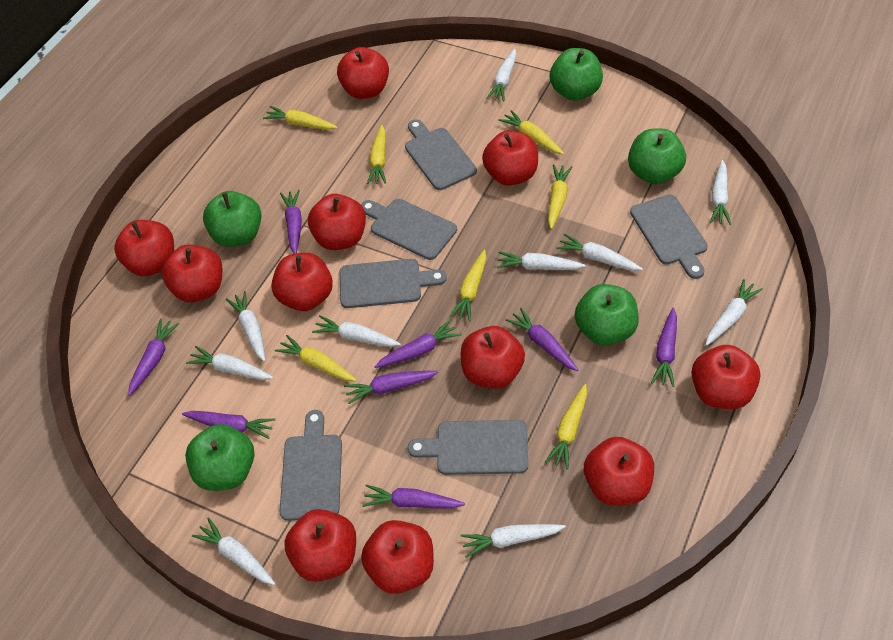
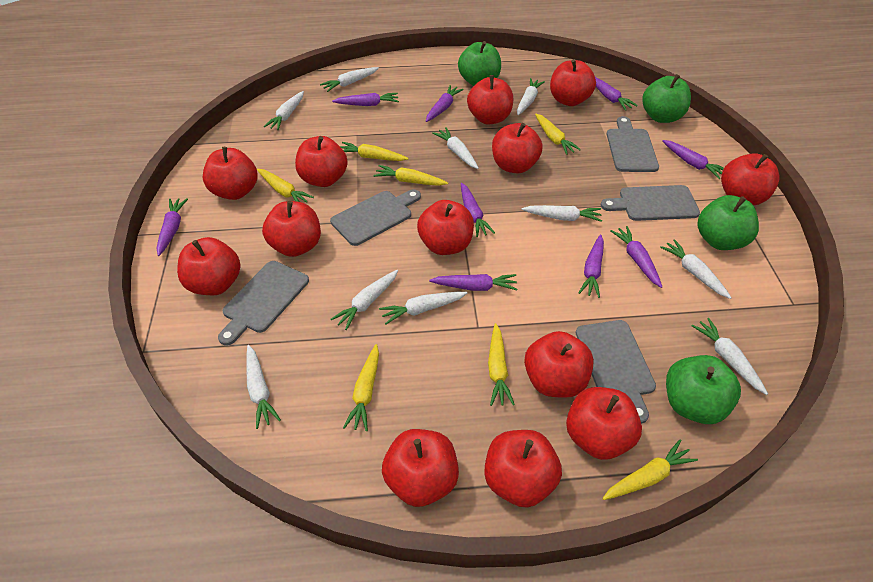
green apple: [185,424,254,491] [203,191,262,247] [550,48,603,101] [575,284,639,346] [628,129,686,184] = 5 -> [458,41,501,86] [642,74,691,123] [666,355,741,424] [697,195,759,250] = 4
grey cutting board: [279,410,342,521] [340,259,447,308] [361,199,457,260] [405,119,477,190] [408,420,528,475] [630,195,708,279] = 6 -> [218,261,309,346] [330,189,421,246] [576,320,656,424] [601,185,700,221] [606,116,659,172] = 5
purple carrot: [128,319,179,396] [182,411,275,439] [280,190,302,254] [344,371,438,404] [362,485,465,509] [374,320,461,368] [506,308,578,371] [651,307,677,387] = 8 -> [156,198,188,256] [332,93,399,106] [426,85,464,122] [429,274,517,291] [461,183,495,237] [579,234,604,298] [595,77,638,111] [610,226,662,288] [662,140,724,179] = 9
red apple: [114,220,174,276] [162,244,222,302] [271,253,333,311] [284,509,356,582] [308,194,366,250] [337,47,389,99] [361,520,434,594] [461,326,525,389] [482,130,538,186] [584,437,654,506] [691,345,761,409] = 11 -> [177,237,240,295] [203,147,258,200] [262,201,321,257] [295,136,348,187] [382,429,459,507] [417,200,474,255] [467,75,513,124] [484,430,562,508] [492,123,542,173] [524,331,594,398] [550,59,596,106] [566,387,642,460] [721,153,780,206] = 13

